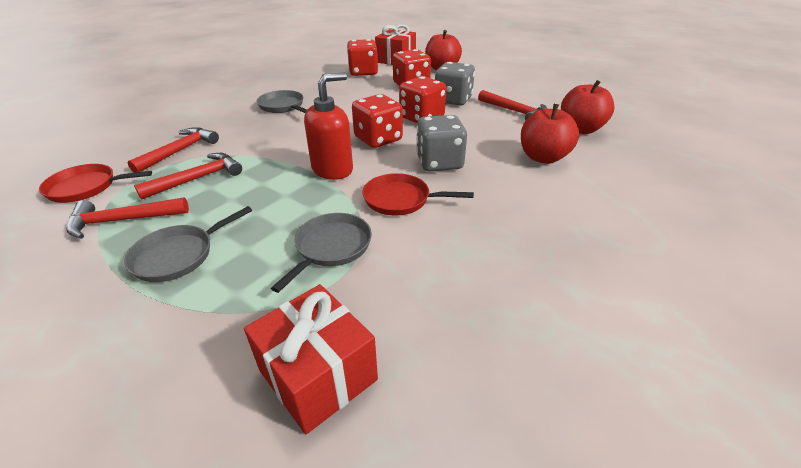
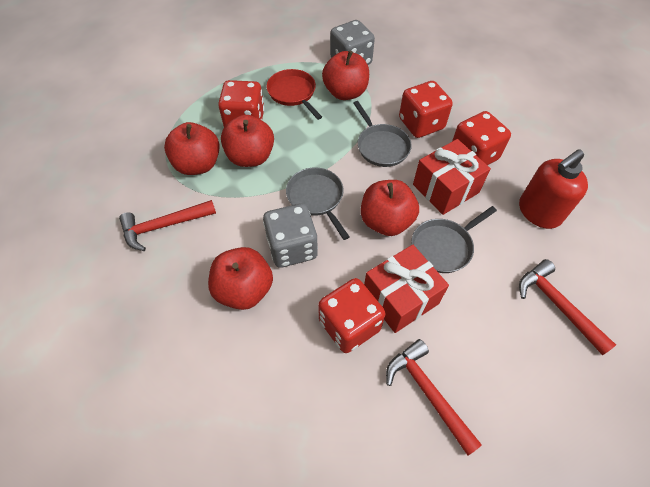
red apple: [425,30,462,70] [521,104,579,164] [561,80,615,134] = 3 -> [164,122,220,175] [208,247,273,310] [221,115,274,167] [322,50,369,100] [361,180,419,236] = 5
red hammer: [66,198,189,239] [127,127,219,173] [134,153,242,200] [478,90,547,121] = 4 -> [119,200,216,251] [386,339,482,455] [519,259,616,355] = 3
red pan: [39,164,152,203] [363,173,474,216] = 2 -> [267,69,322,120] = 1

